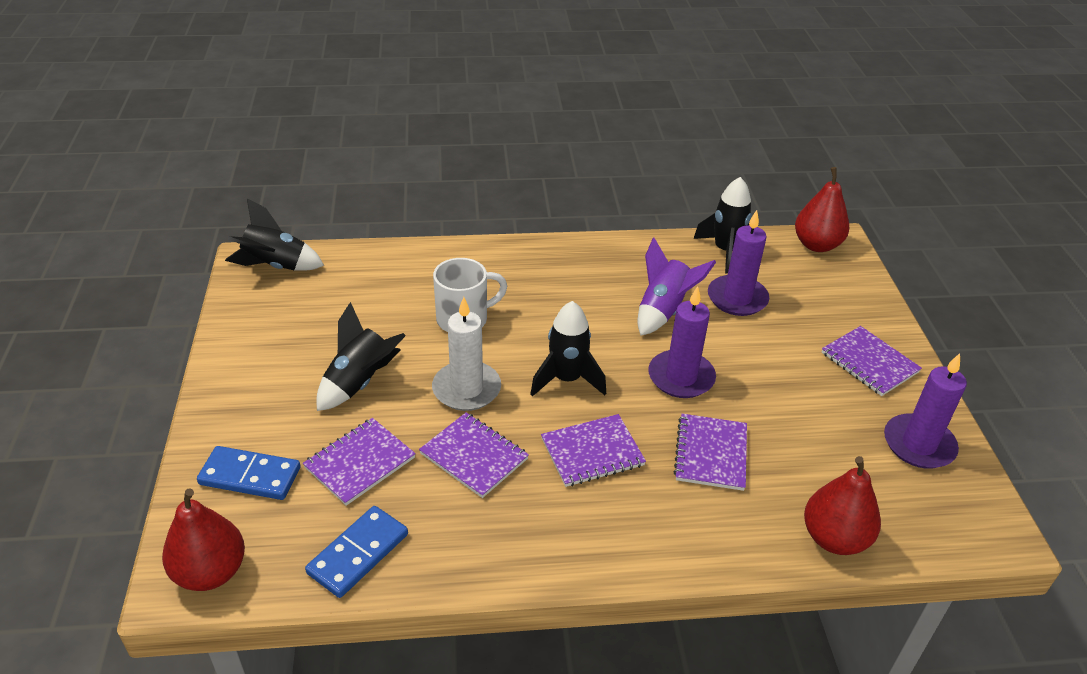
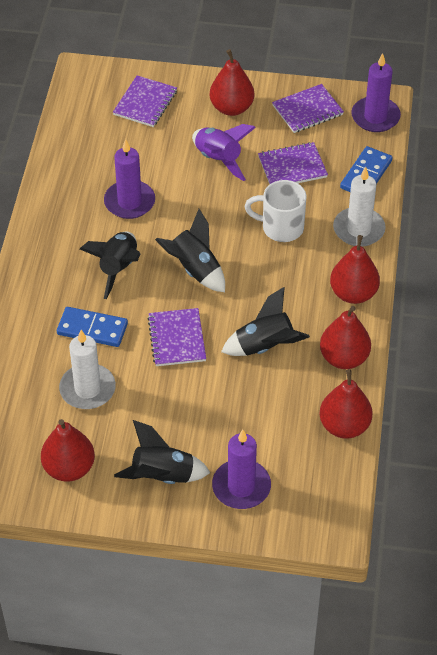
purple notebook: [303,418,416,506] [419,412,529,498] [541,414,646,487] [674,414,747,491] [822,326,922,396] = 5 -> [113,75,177,127] [147,308,206,366] [258,142,328,184] [272,84,344,133] = 4
red pear: [162,488,245,591] [795,167,849,252] [804,456,881,555] = 3 -> [41,419,95,482] [210,49,254,116] [319,369,372,439] [320,306,371,369] [330,235,380,304] = 5
white candle: [432,297,501,411] = 1 -> [59,330,116,409] [333,167,385,247] = 2

